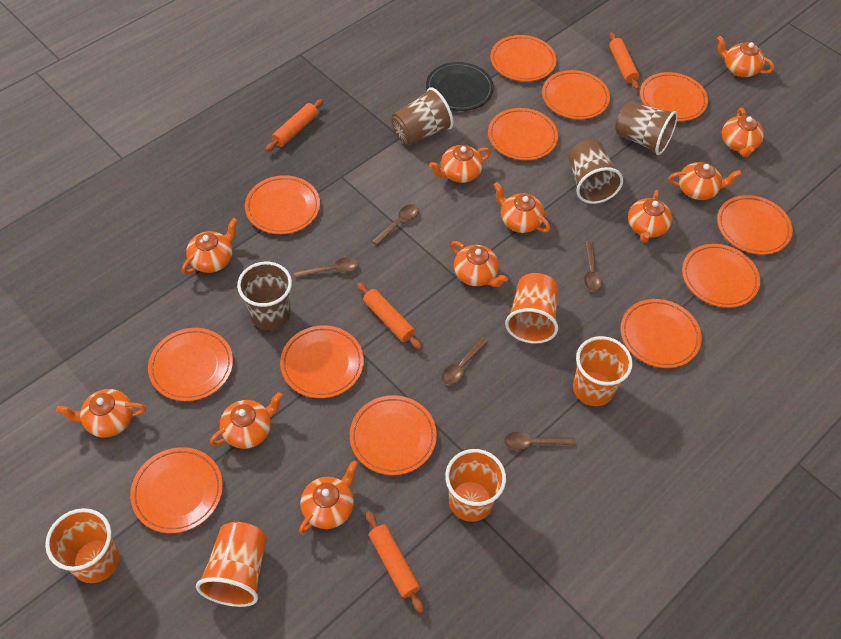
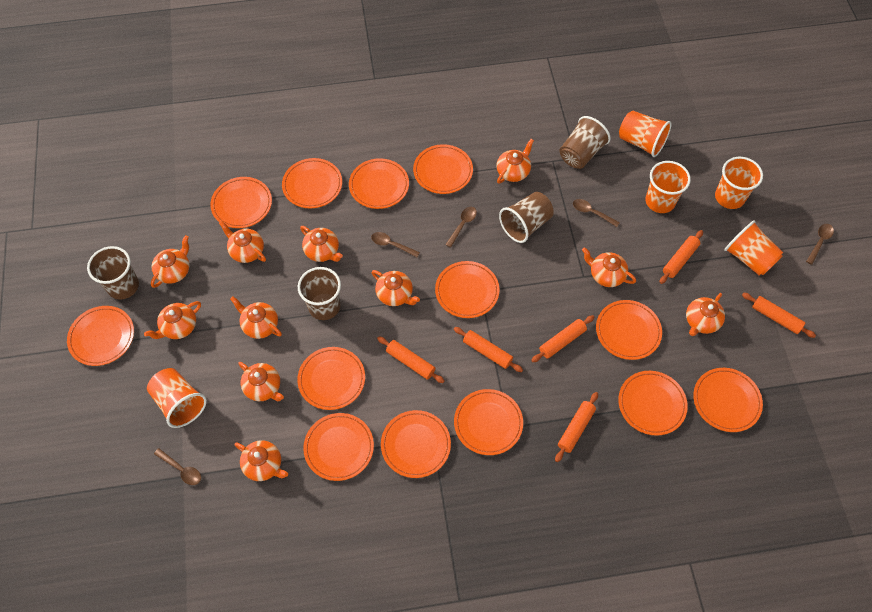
black plate: [426,62,494,111] = 1 -> none = 0
orange plate: [130,447,223,533] [148,328,233,401] [245,175,320,234] [280,325,364,398] [350,395,437,475] [488,108,558,160] [490,35,556,82] [542,70,610,120] [621,299,702,368] [640,72,708,121] [682,244,760,308] [717,195,793,255] = 12 -> [67,306,134,366] [210,177,272,228] [282,158,342,209] [297,347,365,410] [303,413,374,481] [349,158,409,209] [381,410,451,478] [413,144,473,194] [435,261,500,318] [454,389,523,455] [596,300,662,360] [618,371,688,436] [693,368,763,432] = 13
orange rolling pin: [265,99,324,152] [357,282,422,350] [366,511,424,613] [609,32,639,90] = 4 -> [377,337,444,383] [454,327,523,372] [531,315,594,362] [555,392,598,462] [659,230,703,284] [742,293,816,338] = 6

